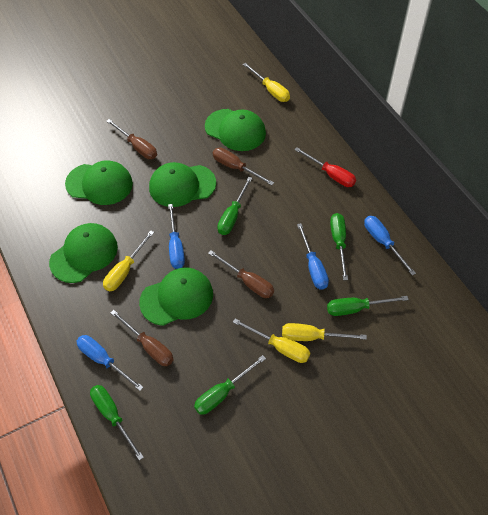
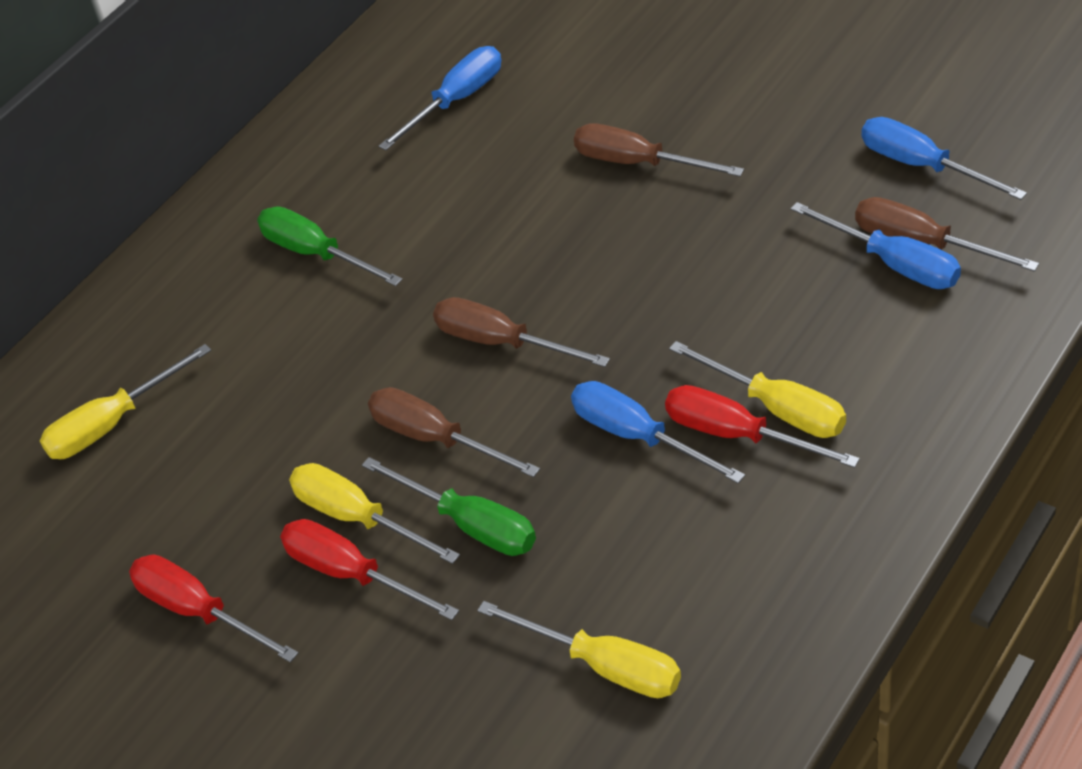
green cap: [49,223,118,283] [65,160,133,205] [139,267,213,326] [149,162,216,207] [205,109,266,151] = 5 -> none = 0
green screwdriver: [90,385,144,461] [194,355,266,415] [217,177,252,235] [327,296,409,316] [330,213,348,280] = 5 -> [257,206,403,286] [362,457,536,556] = 2
red screwdriver: [294,147,356,187] = 1 -> [129,554,298,663] [280,519,459,620] [665,385,860,468] = 3

